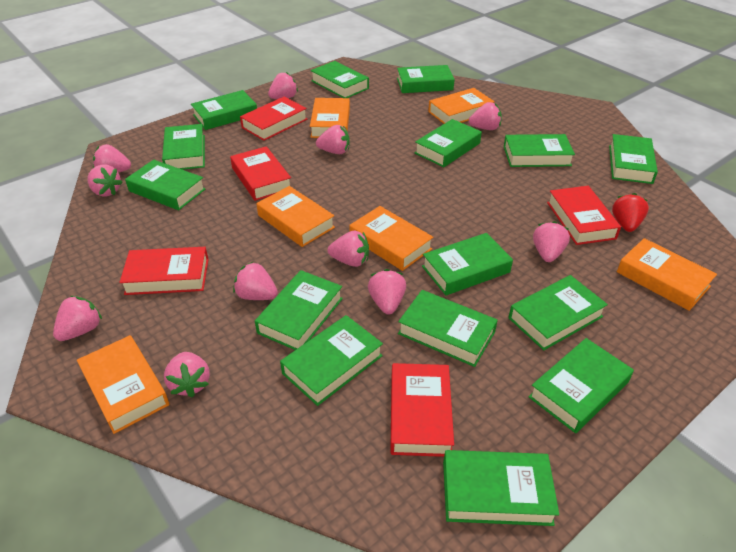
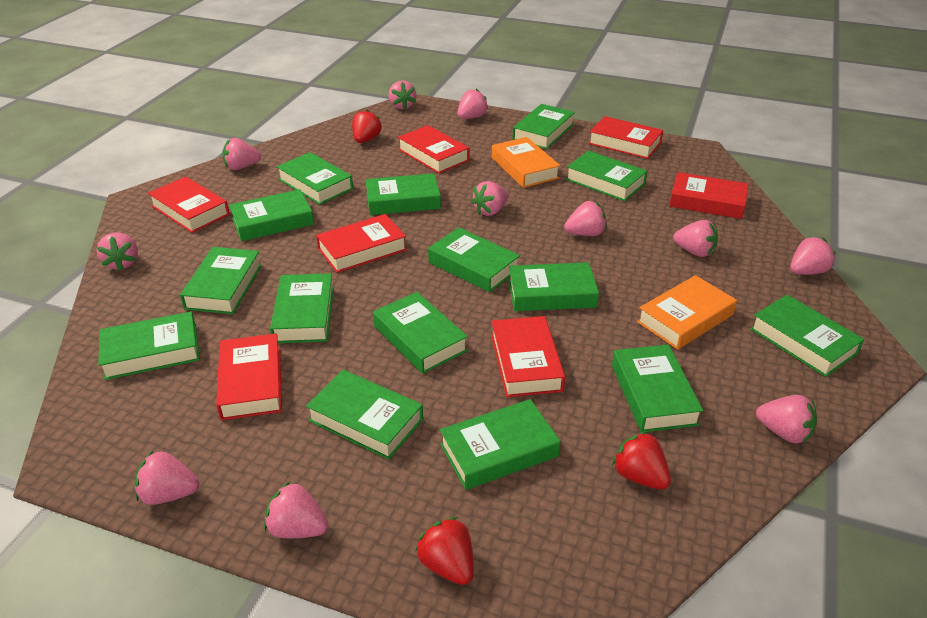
orange book: [77,335,169,434] [256,186,335,247] [310,98,350,138] [349,206,433,271] [428,88,495,124] [617,238,717,311] = 6 -> [492,137,560,188] [637,275,737,350] = 2
red book: [120,247,209,295] [230,146,291,201] [240,97,307,141] [390,363,454,457] [547,186,621,245] = 5 -> [148,177,230,233] [216,333,282,420] [316,214,407,273] [398,125,469,174] [491,316,565,397] [588,116,663,159] [669,172,749,219] = 7
red strawberry: [612,193,649,232] = 1 -> [352,109,382,143] [416,517,474,585] [612,431,671,490] = 3

